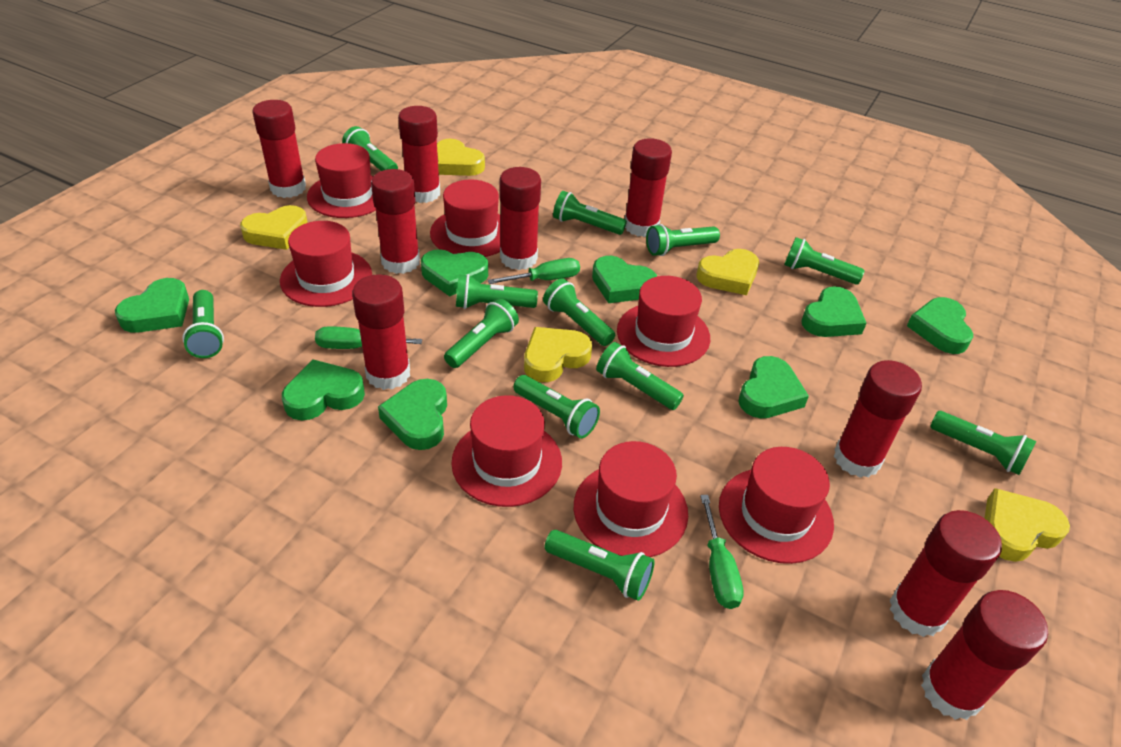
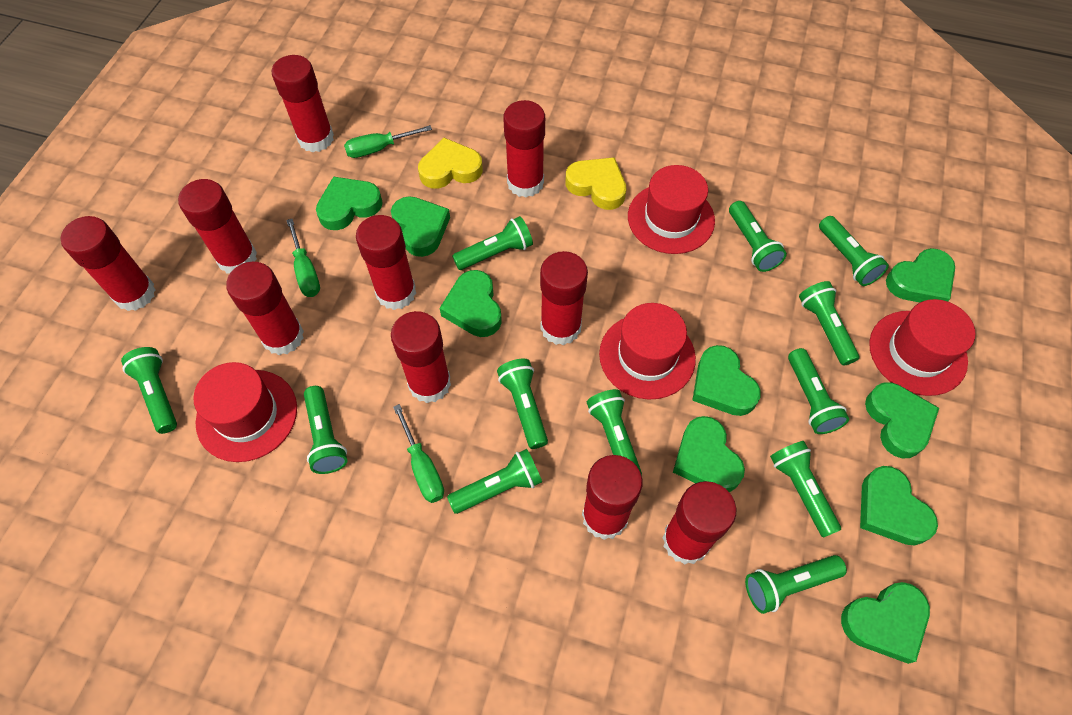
green heart: [115,278,189,333] [282,359,365,420] [378,379,447,450] [421,249,488,297] [592,256,657,303] [738,356,809,418] [801,286,866,337] [907,297,973,354] = 8 -> [316,176,383,230] [391,196,450,257] [440,270,502,337] [673,416,745,492] [692,345,761,416] [841,582,930,664] [860,466,938,546] [865,382,939,458] [886,248,955,302] = 9
red glue stick: [252,100,306,198] [352,274,410,390] [371,169,420,274] [398,106,440,203] [500,167,541,270] [625,138,672,237] [834,360,922,478] [890,510,1002,637] [921,590,1048,720] = 9 -> [61,216,156,311] [178,179,257,274] [226,262,304,355] [272,55,334,152] [356,215,416,310] [391,311,451,403] [503,100,545,198] [540,251,588,345] [582,455,643,540] [662,481,736,565] = 10
red hat: [280,221,372,307] [307,143,376,218] [430,179,501,257] [451,395,562,507] [574,441,688,557] [617,276,710,367] [719,447,834,564] = 7 -> [193,362,297,462] [599,303,696,400] [628,165,715,254] [869,299,975,396] = 4
yellow heart: [240,205,308,250] [437,139,485,176] [524,327,592,382] [696,249,759,295] [984,488,1070,562] = 5 -> [418,138,483,189] [565,157,626,210] = 2

